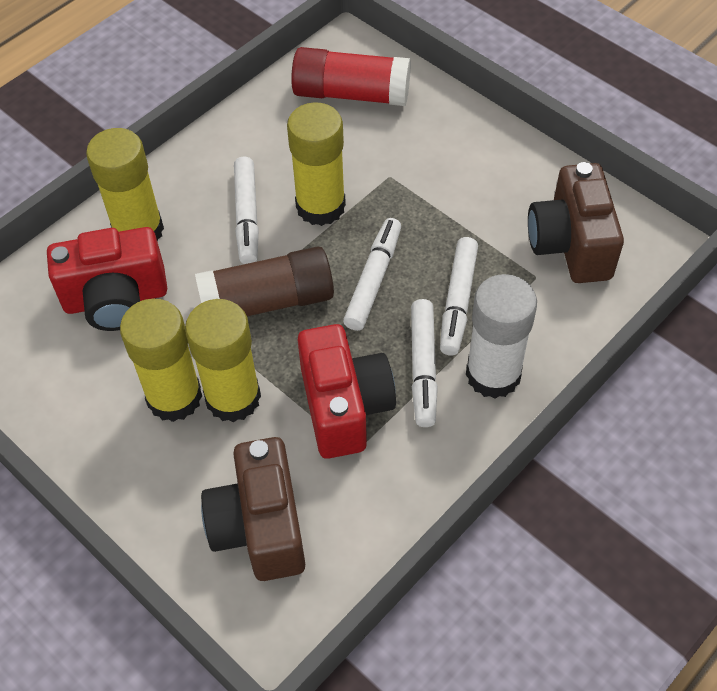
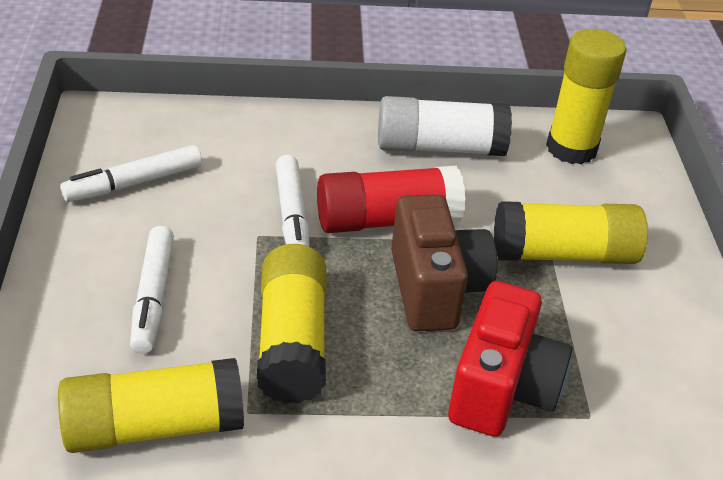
brown camera: [201,437,305,581] [528,162,624,283] = 2 -> [391,194,497,331] = 1
brown glue stick: [195,246,334,316] = 1 -> none = 0
red camera: [47,227,167,331] [298,324,396,459] = 2 -> [448,281,572,437] = 1
white marker: [234,156,259,264] [343,218,401,331] [411,299,438,427] [440,237,478,355] = 4 -> [60,145,202,202] [130,226,174,354] [276,155,310,247] = 3

